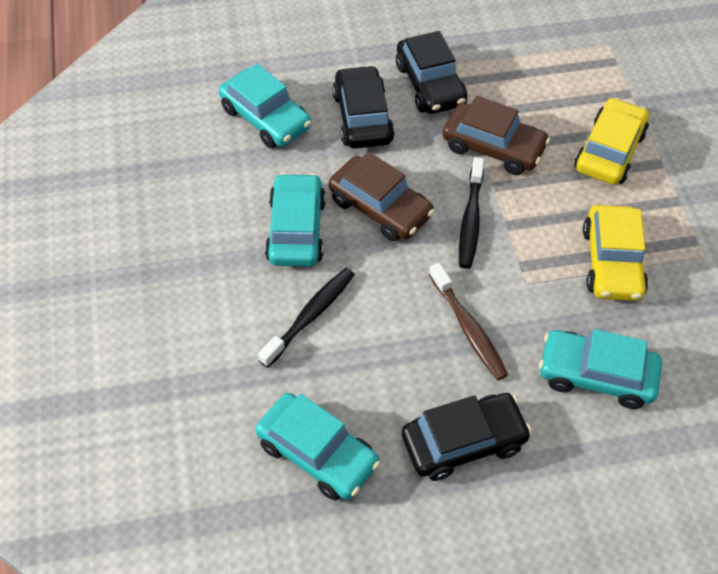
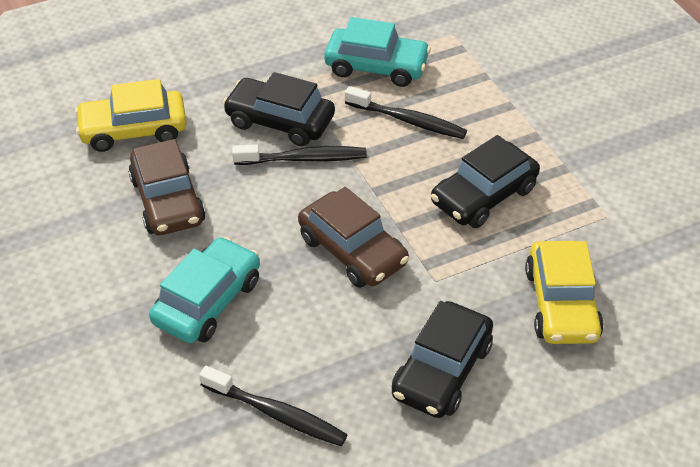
black toothbrush: [258,268,355,368] [459,157,484,269] = 2 -> [199,366,348,446] [232,145,367,165] [345,86,467,139] = 3
brown toothbrush: [429,263,508,380] = 1 -> none = 0
turquoise car: [219,64,312,148] [255,393,380,500] [265,173,326,267] [539,329,662,409] = 4 -> [149,237,260,343] [324,17,431,87] = 2

